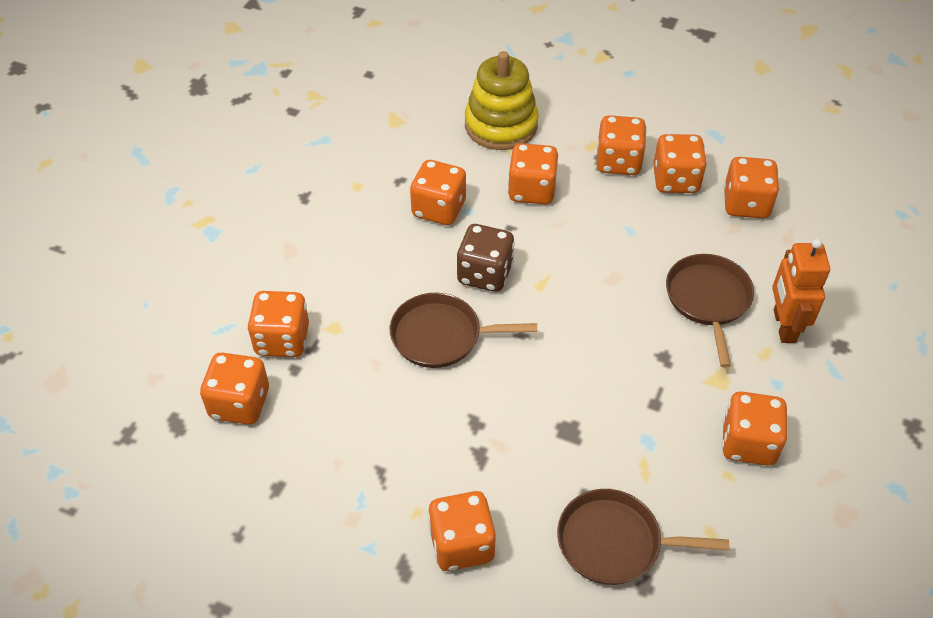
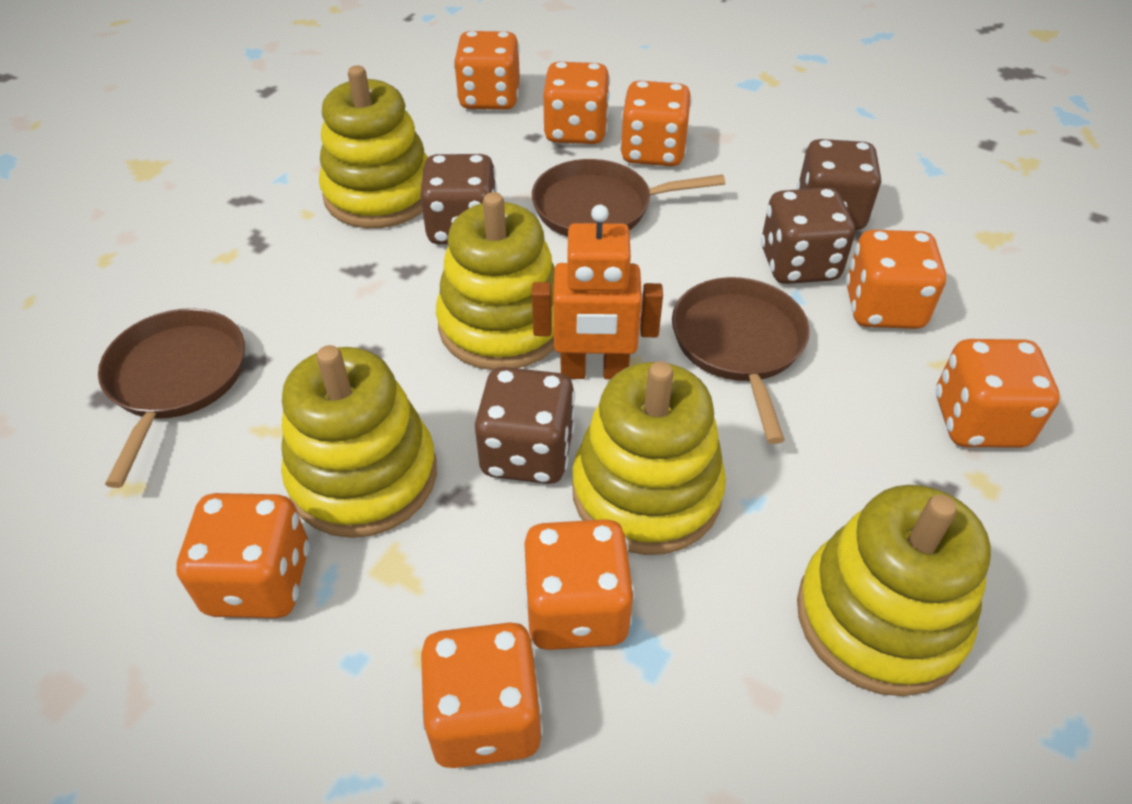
brown dice: [457,224,515,292] = 1 -> [420,154,497,244] [475,367,575,484] [761,188,855,284] [797,139,882,230] = 4
orange dice: [200,353,269,425] [247,291,309,357] [410,160,466,225] [428,491,496,571] [508,143,558,204] [597,115,647,175] [653,134,707,193] [722,391,787,466] [723,157,780,218] = 9 -> [176,493,310,618] [421,622,543,768] [454,31,520,110] [524,519,635,650] [543,61,610,144] [620,80,692,166] [846,230,946,329] [936,339,1060,448] = 8
yellow stacking toy: [465,51,538,150] = 1 -> [281,345,437,538] [319,65,428,228] [436,192,555,370] [572,361,726,555] [797,485,991,696] = 5

